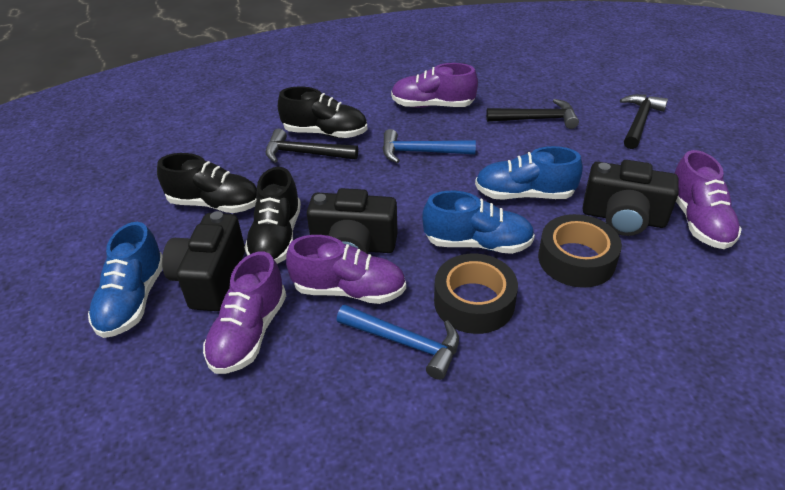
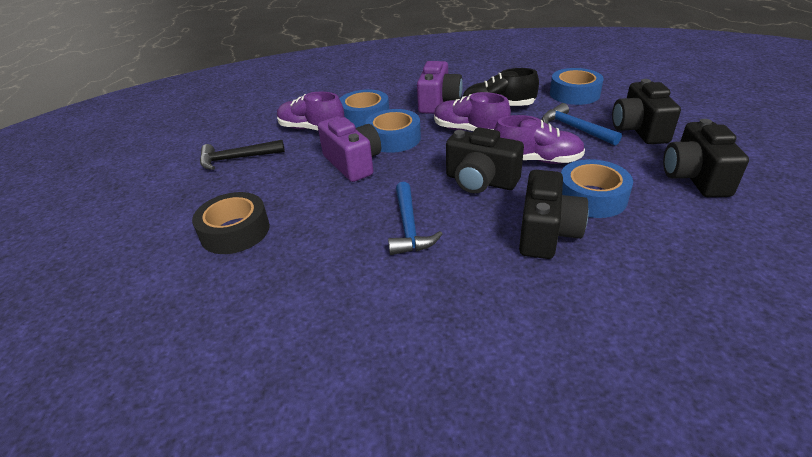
black camera: [162,211,245,311] [307,188,397,254] [583,160,679,236] = 3 -> [446,127,524,193] [519,170,589,259] [612,79,681,144] [663,119,749,197] = 4
black hammer: [266,129,358,163] [486,99,579,129] [620,94,668,149] = 3 -> [200,140,285,170] = 1
black shoe: [157,153,257,213] [244,167,301,264] [278,86,368,138] = 3 -> [463,68,539,106] = 1
black tape: [434,253,518,334] [538,214,622,288] = 2 -> [192,192,270,254] = 1
blue shoe: [88,222,163,338] [422,191,535,254] [475,146,583,200] = 3 -> none = 0
blue tape: none = 0 -> [340,90,389,128] [365,109,421,153] [550,68,604,105] [561,159,633,218] = 4
purple camera: none = 0 -> [318,116,381,182] [417,61,463,114] = 2
purple shoe: [203,251,286,374] [286,235,406,304] [391,63,478,108] [674,150,742,249] = 4 -> [277,92,344,130] [434,92,511,131] [494,115,585,164] = 3

